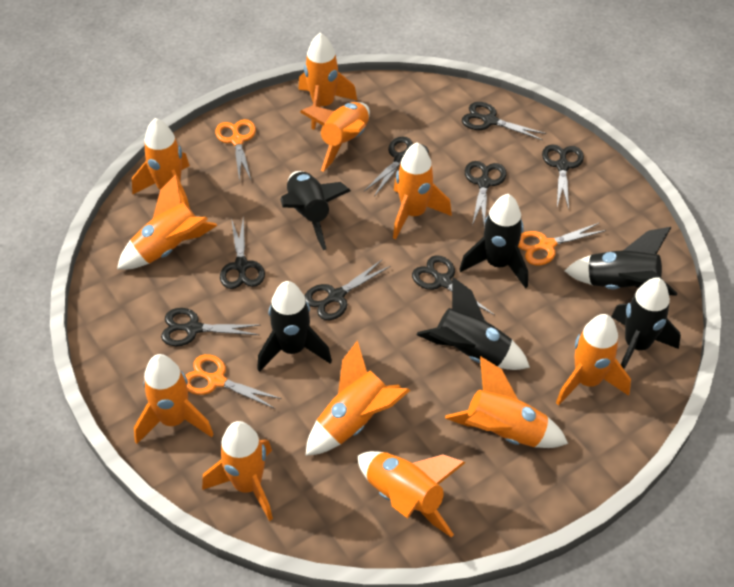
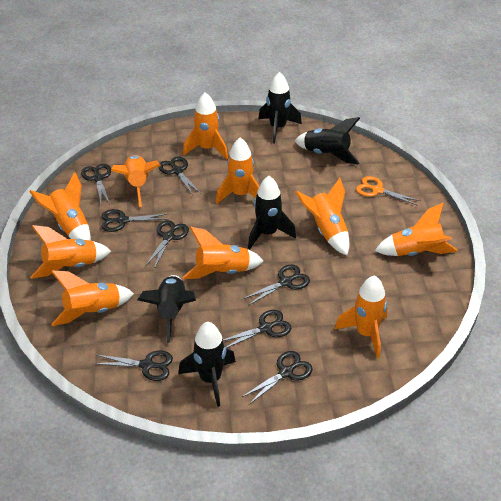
black rocket: [257,281,332,372] [280,171,351,250] [416,277,530,370] [459,194,528,288] [565,227,677,296] [611,277,681,369] = 6 -> [138,275,196,343] [178,322,236,407] [248,176,296,249] [258,72,302,143] [294,117,360,165] = 5
orange rocket: [117,174,218,269] [132,118,190,208] [134,354,214,444] [202,421,273,521] [298,33,357,130] [300,102,370,172] [305,340,410,456] [358,451,466,537] [393,142,452,239] [445,356,568,448] [556,314,631,406] = 11 -> [29,172,91,240] [31,225,111,279] [51,270,134,326] [111,155,161,207] [182,227,264,279] [183,92,228,159] [216,137,259,204] [295,178,350,255] [335,275,387,358] [375,202,457,256] = 10
orange scissors: [185,354,282,409] [215,119,256,182] [518,223,606,266] = 3 -> [356,176,420,206] = 1

